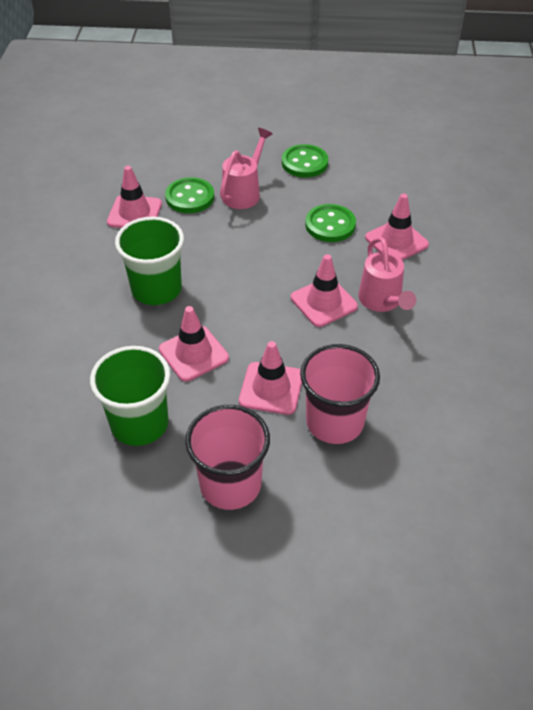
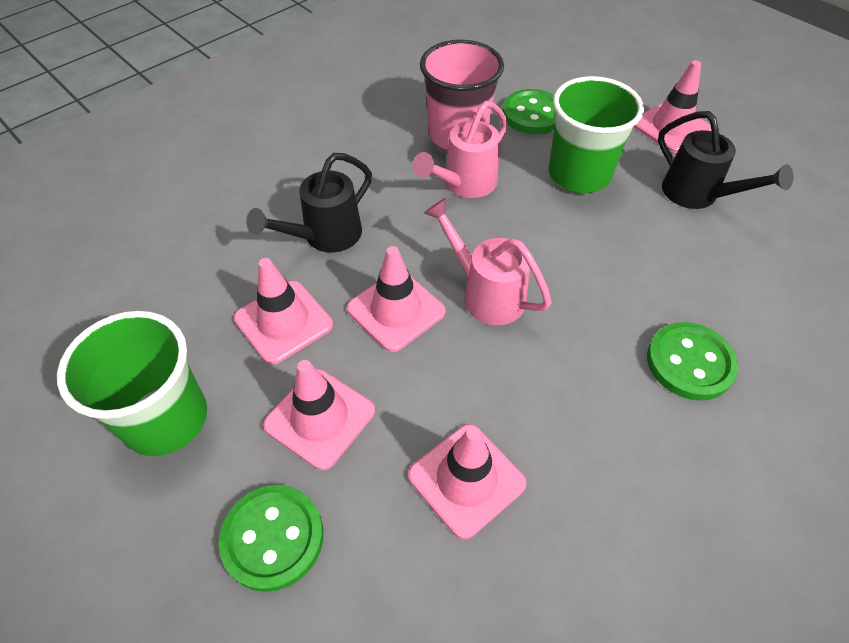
black watering can: none = 0 -> [246,153,372,252] [658,111,793,209] = 2
pink cup: [185,405,270,510] [300,344,380,444] = 2 -> [420,40,504,150] = 1

